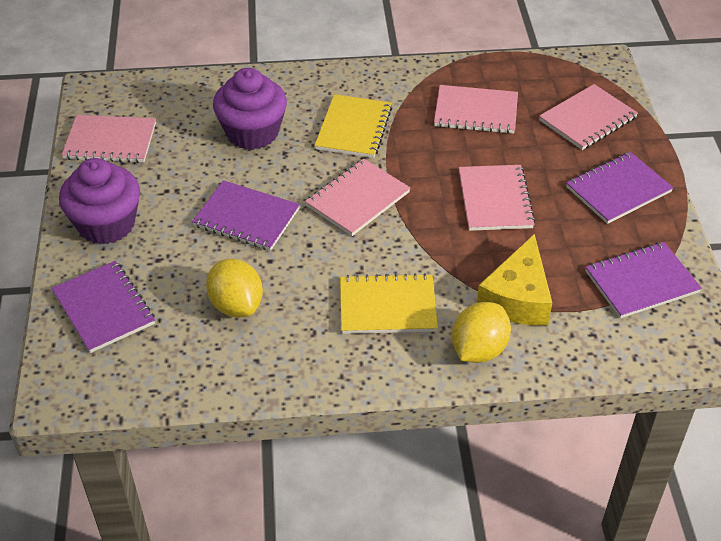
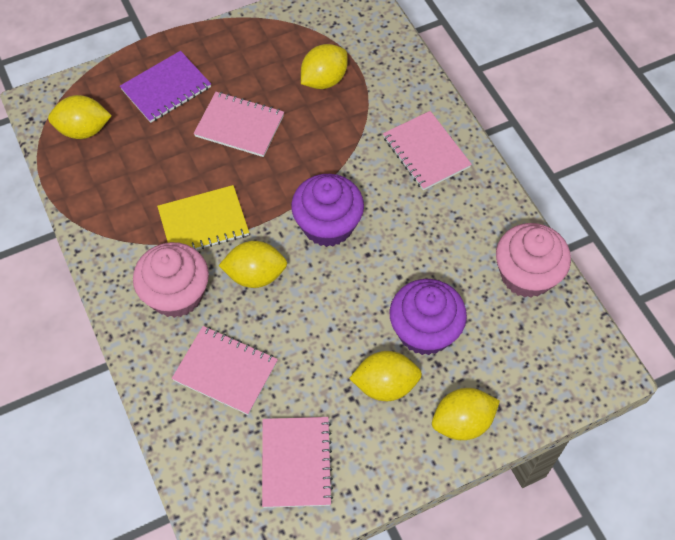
pink cupcake: none = 0 -> [133,242,209,318] [496,223,571,298] = 2
pink notebook: [62,115,156,163] [305,159,410,236] [434,85,518,134] [459,165,535,231] [539,84,638,150] = 5 -> [172,326,278,415] [194,92,284,157] [262,417,333,508] [383,111,472,191] = 4
purple notebook: [52,261,155,353] [192,180,300,251] [566,152,674,224] [585,242,702,318] = 4 -> [120,51,211,123] = 1
yellow cheese: [477,234,552,325] = 1 -> none = 0
yellow lemon: [206,259,263,318] [452,302,511,363] = 2 -> [48,95,112,139] [218,241,287,288] [301,44,348,89] [349,351,422,401] [432,388,500,440] = 5
yellow notebook: [315,94,392,158] [340,273,438,334] = 2 -> [157,185,249,250] = 1

